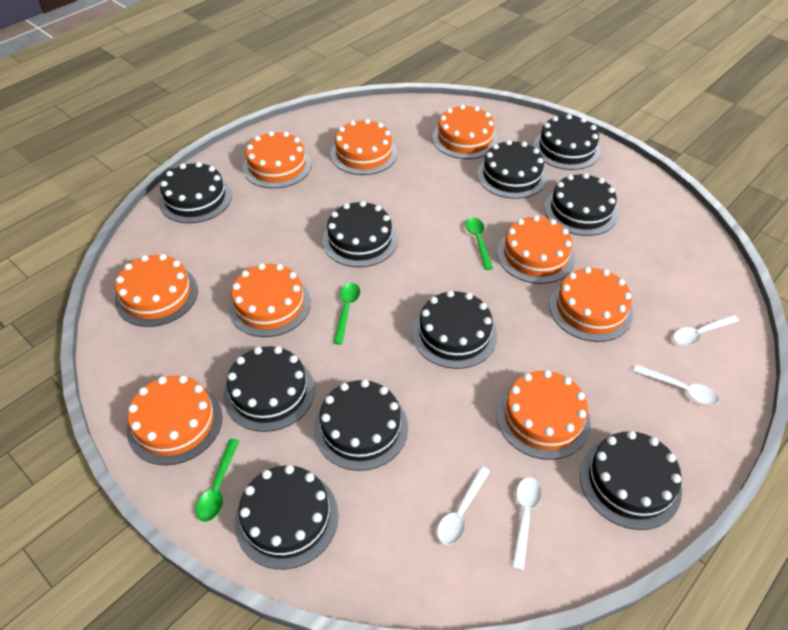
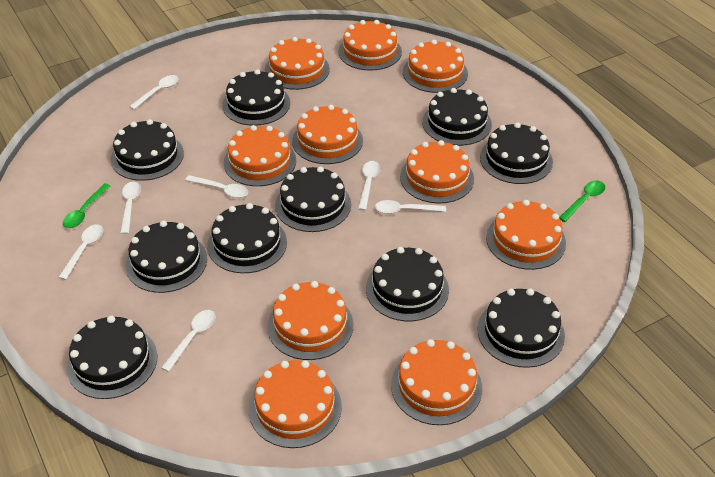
green spoon: [196,439,239,522] [333,283,360,345] [465,217,493,270] = 3 -> [63,183,110,228] [559,180,605,222] = 2
orange cake: [115,254,198,327] [127,375,222,465] [228,263,311,337] [243,131,311,188] [330,119,397,175] [432,104,498,159] [496,370,591,460] [497,215,575,284] [549,267,633,342] = 9 -> [223,125,296,186] [249,360,342,448] [265,37,330,90] [267,281,353,360] [292,105,363,164] [338,20,402,71] [391,339,482,425] [400,140,474,203] [403,40,468,93] [486,200,566,270] = 10
white spoon: [437,466,490,545] [512,477,542,570] [634,364,719,405] [673,315,739,345] = 4 -> [58,224,103,280] [120,182,141,234] [129,75,179,110] [161,310,216,372] [185,175,248,198] [358,161,381,211] [375,200,446,214] = 7

